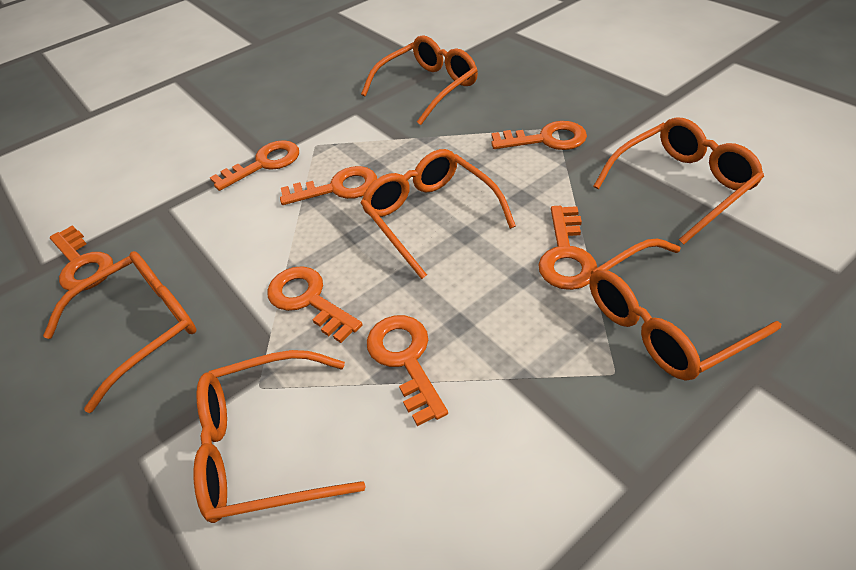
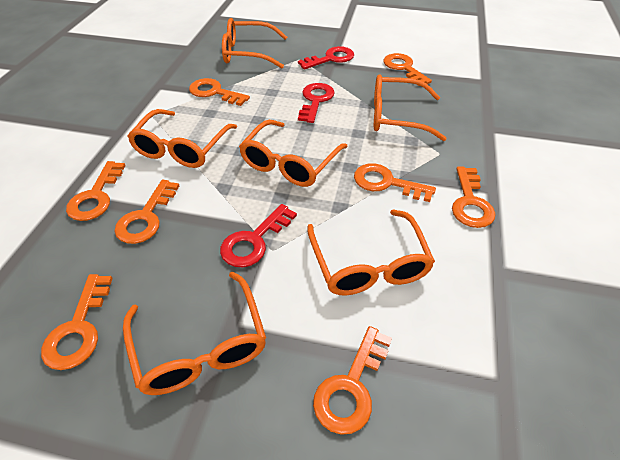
orange key: [50,225,113,291] [210,140,299,191] [267,266,363,343] [280,166,377,205] [367,315,448,426] [491,121,587,150] [538,206,597,290] = 7 -> [41,274,113,370] [66,161,126,221] [114,180,179,244] [189,78,250,106] [313,326,392,435] [354,163,436,202] [384,53,432,86] [452,166,496,228] = 8
red key: none = 0 -> [220,204,297,267] [298,46,354,70] [298,83,335,123] = 3

